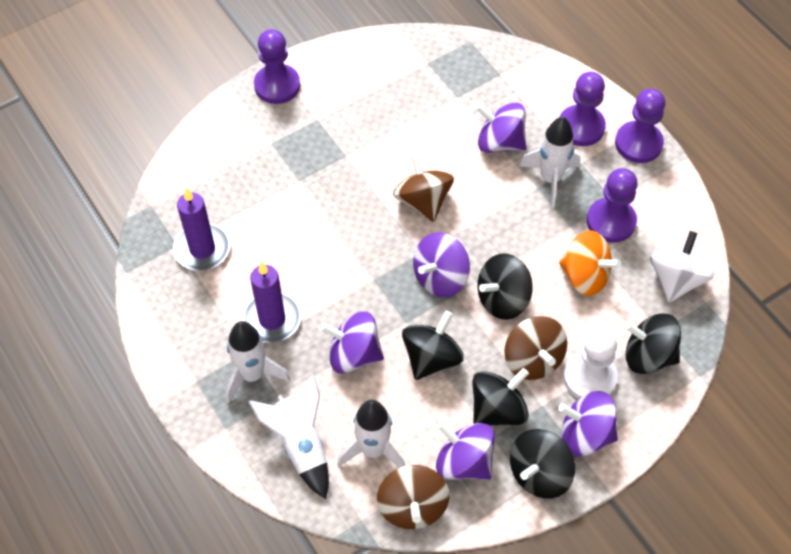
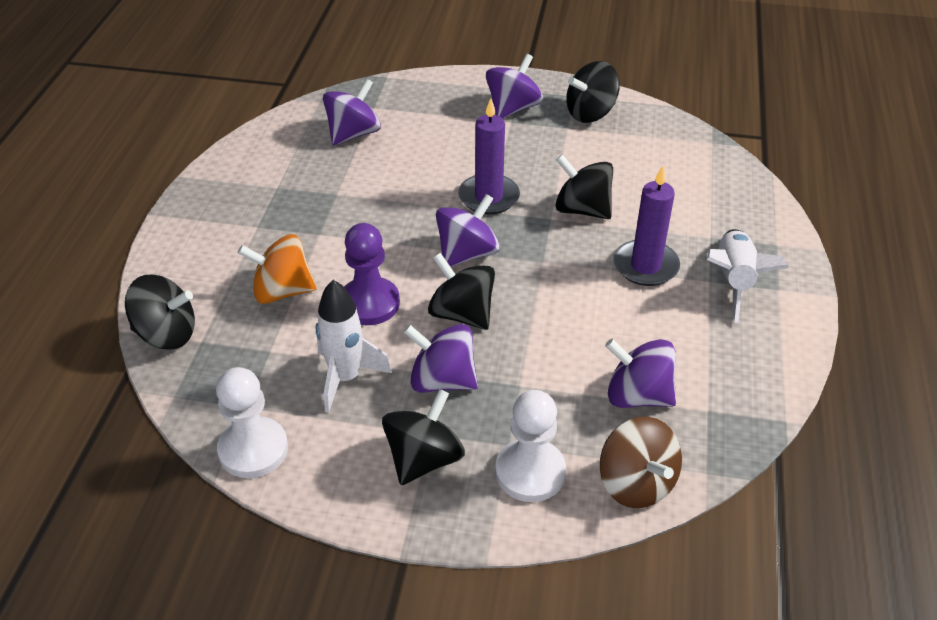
brown spinning top: [377,465,450,529] [393,152,454,222] [504,316,567,380] = 3 -> [600,417,682,508] = 1
purple pawn: [254,29,300,104] [560,72,606,146] [587,168,638,243] [615,88,665,163] = 4 -> [344,223,400,325] = 1
white pawn: [563,328,618,399] = 1 -> [216,367,288,478] [495,390,566,502] = 2
white rocket: [226,321,290,403] [248,374,329,499] [337,400,406,468] [520,117,580,208] = 4 -> [316,280,392,413] [707,229,788,323] = 2
white spinning top: [650,231,714,303] = 1 -> none = 0

